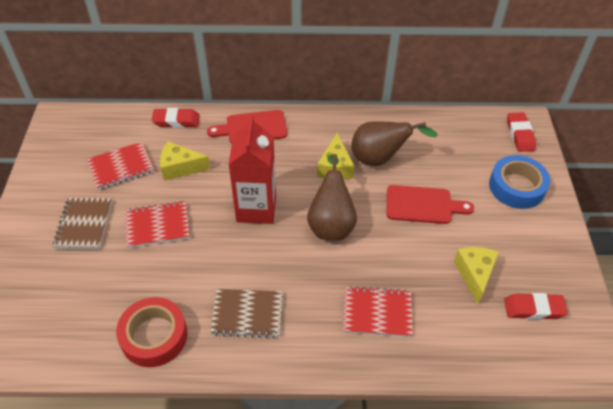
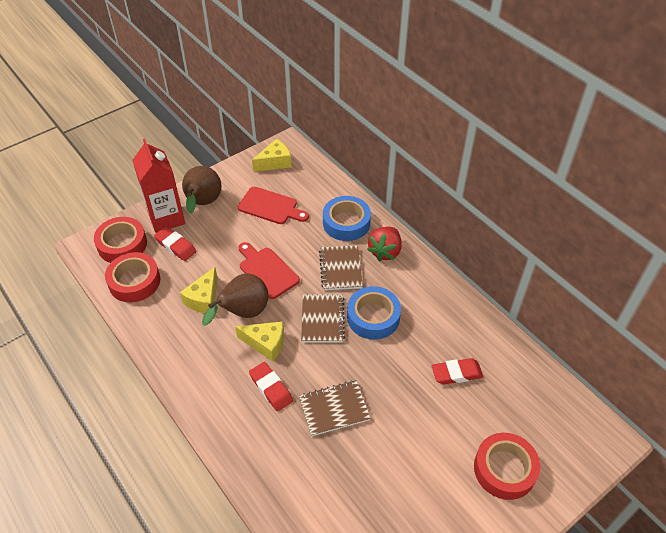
blue tape: [489,155,550,209] = 1 -> [323,196,371,241] [347,286,401,340] = 2
brown notebook: [53,198,112,250] [210,289,283,339] = 2 -> [299,380,371,436] [301,295,345,342] [319,245,363,290] = 3
red notebook: [87,142,154,190] [125,201,190,248] [343,286,413,337] = 3 -> none = 0
red strawberry: none = 0 -> [367,227,402,261] = 1
red tape: [116,297,188,367] = 1 -> [94,217,147,263] [105,252,160,303] [474,433,540,500] = 3

